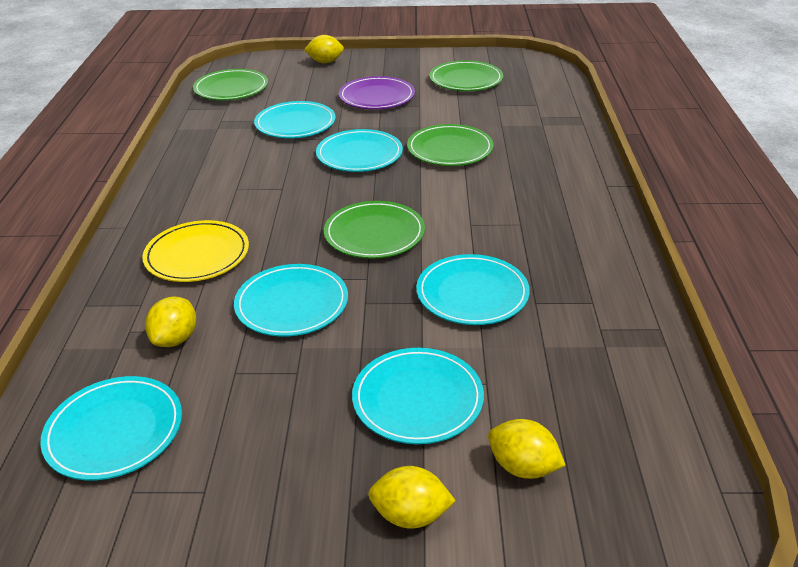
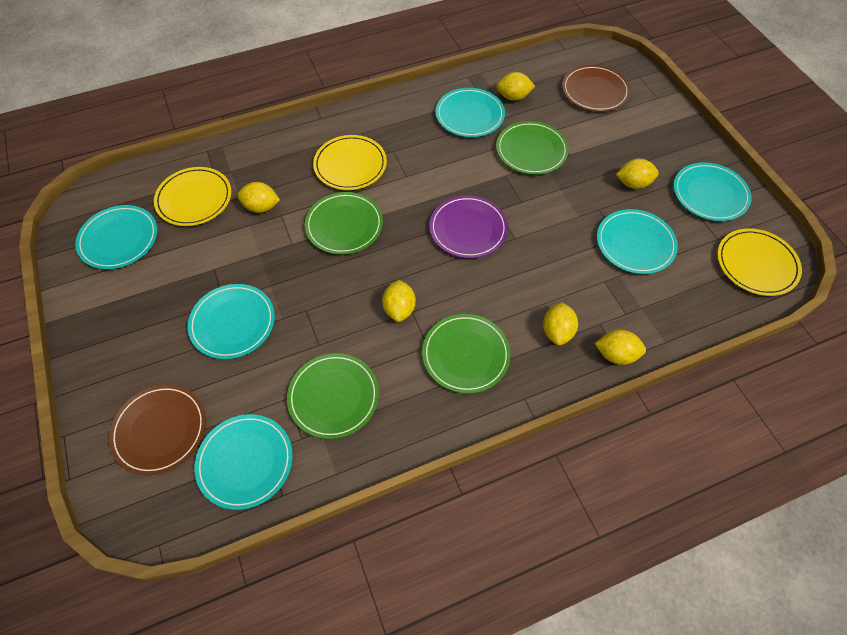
brown plate: none = 0 -> [109,385,206,475] [562,65,630,112] = 2
yellow lemon: [145,297,196,347] [304,35,344,63] [368,466,456,529] [488,419,566,479] = 4 -> [237,182,280,213] [382,280,416,322] [496,72,535,101] [543,302,578,345] [595,330,646,365] [616,159,659,189] = 6
yellow plate: [142,220,249,282] = 1 -> [154,167,231,226] [313,135,387,190] [717,228,802,296] = 3

